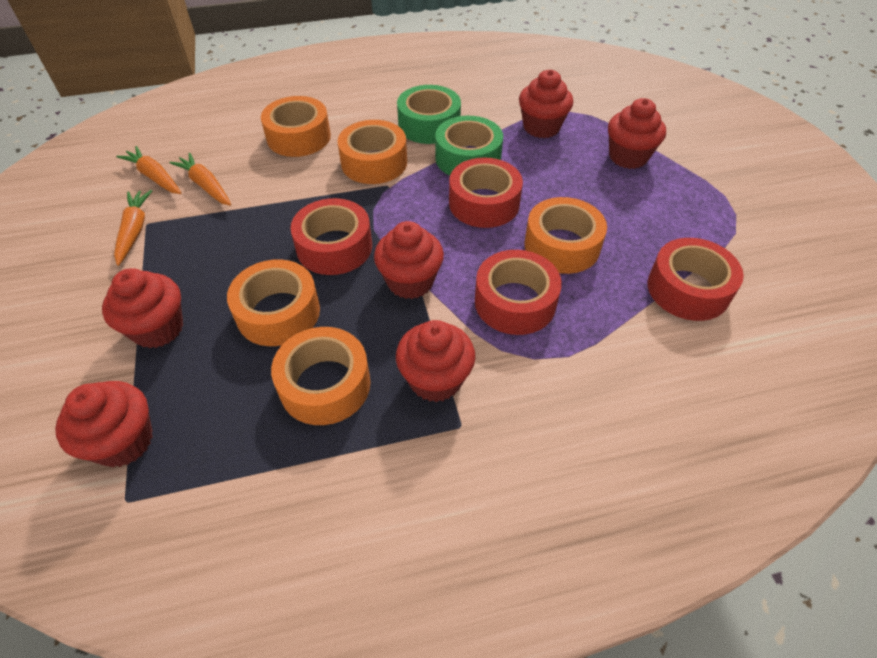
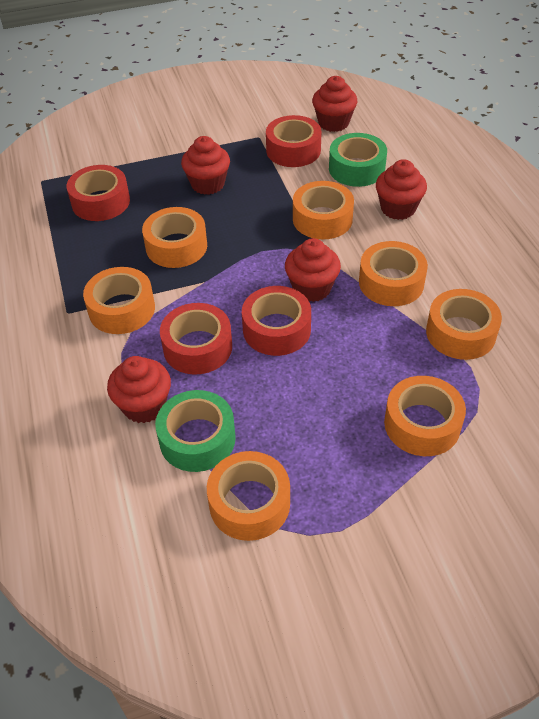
orange carrot: [114,190,152,266] [116,146,181,194] [169,153,231,206] = 3 -> none = 0
orange tape: [227,259,320,346] [261,96,331,157] [271,327,371,425] [338,120,407,184] [524,197,607,274] = 5 -> [83,267,155,334] [142,207,207,268] [207,451,290,541] [293,181,354,239] [359,241,428,306] [384,376,466,456] [426,289,502,360] = 7
red cupcake: [55,381,153,467] [102,268,183,348] [374,221,444,299] [396,320,475,402] [519,69,573,138] [608,98,666,169] = 6 -> [107,356,171,423] [181,136,230,195] [285,238,341,302] [312,76,357,132] [376,159,427,220] = 5

